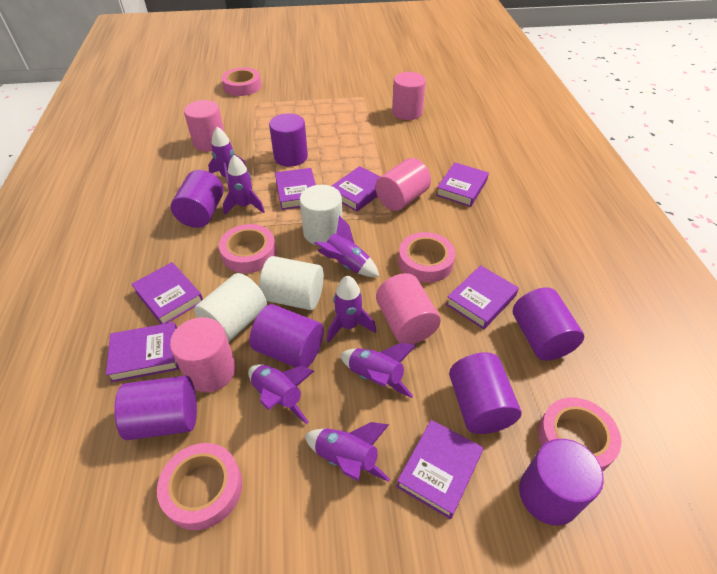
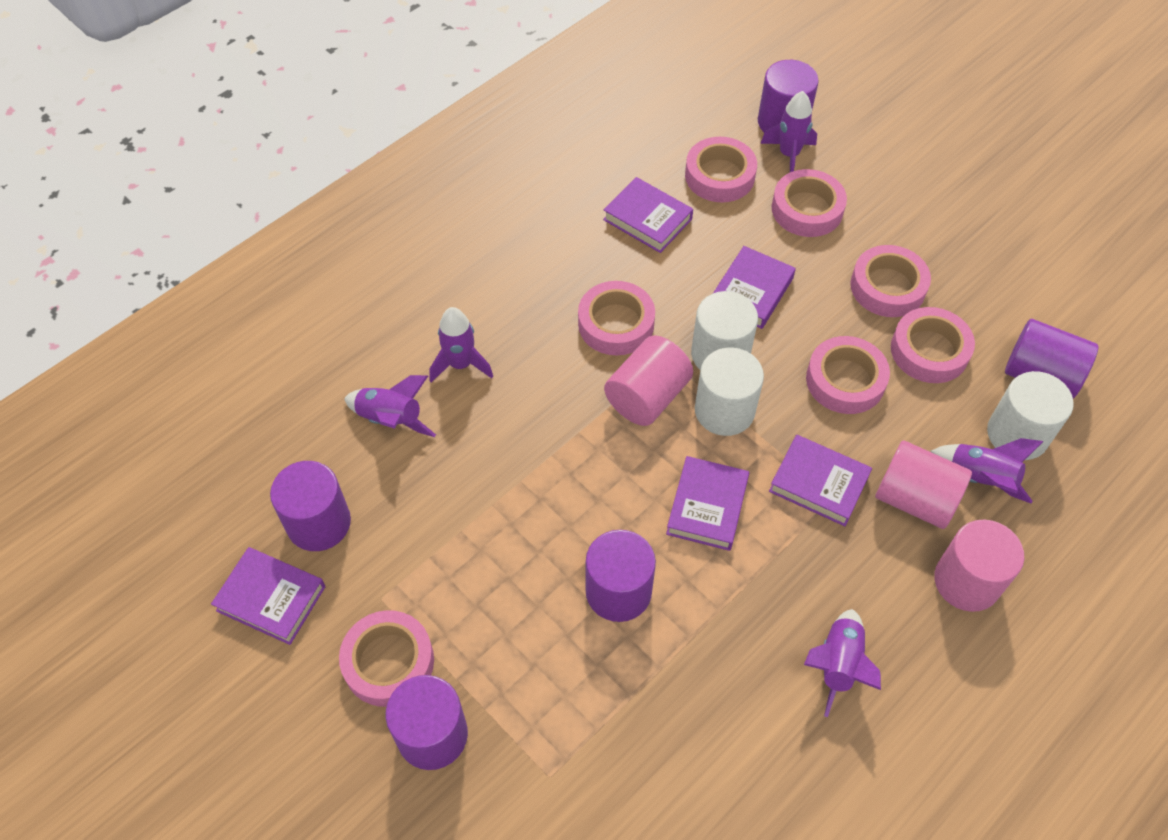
pink cylinder: [170,317,236,392] [184,100,224,152] [375,158,431,211] [376,273,441,344] [392,72,426,120] = 5 -> [604,335,693,426] [875,440,972,529] [934,520,1024,612] = 3
pink tape: [157,443,242,530] [219,224,276,273] [222,68,261,96] [398,232,456,283] [538,397,621,471] = 5 -> [339,610,434,707] [578,281,655,355] [685,137,757,203] [772,169,847,237] [806,336,890,414] [850,245,931,317] [891,307,975,383] = 7
purple book: [106,322,178,382] [131,262,203,324] [275,168,316,210] [332,166,380,212] [396,420,484,519] [436,162,489,207] [446,265,519,329] = 7 -> [211,547,325,645] [603,177,693,253] [666,456,749,551] [713,246,796,329] [769,435,872,526] = 5
purple cylinder: [114,375,197,440] [171,170,224,228] [249,304,324,368] [269,113,308,167] [449,352,521,434] [513,287,584,361] [519,439,604,526] = 7 -> [270,461,351,551] [386,675,468,770] [585,530,656,622] [758,60,819,133] [1005,319,1099,399] = 5
purple rocket: [208,127,247,190] [223,155,265,215] [248,365,314,424] [305,422,390,482] [314,216,379,277] [327,276,376,343] [340,343,416,398] = 7 -> [344,375,436,437] [429,307,493,383] [760,91,817,172] [804,609,881,717] [931,438,1044,504] = 5

